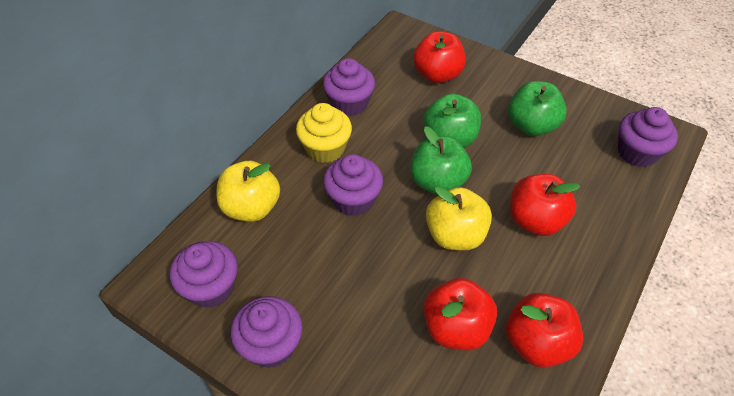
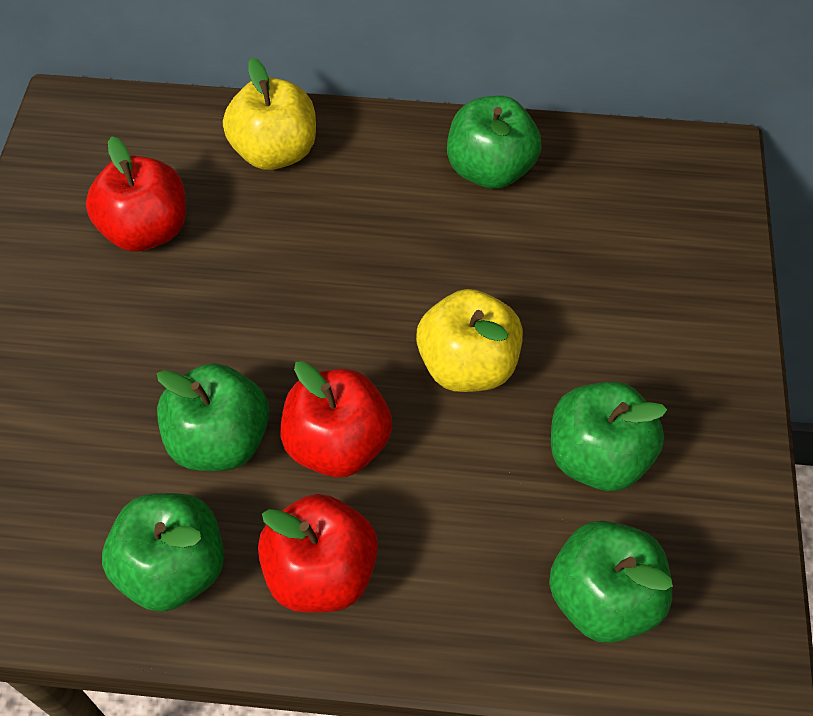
green apple: [410,126,472,195] [424,94,481,148] [508,81,567,136] = 3 -> [102,493,224,612] [157,363,270,471] [447,96,542,189] [549,521,673,643] [551,381,667,491] = 5
purple cupcake: [170,241,238,308] [231,296,303,368] [323,58,375,116] [323,154,383,216] [618,107,678,167] = 5 -> none = 0
red apple: [413,31,466,83] [424,278,497,350] [506,293,583,367] [510,174,580,236] = 4 -> [86,136,186,252] [258,494,378,613] [281,361,392,478] = 3
yellow cupcake: [296,103,352,163] = 1 -> none = 0

